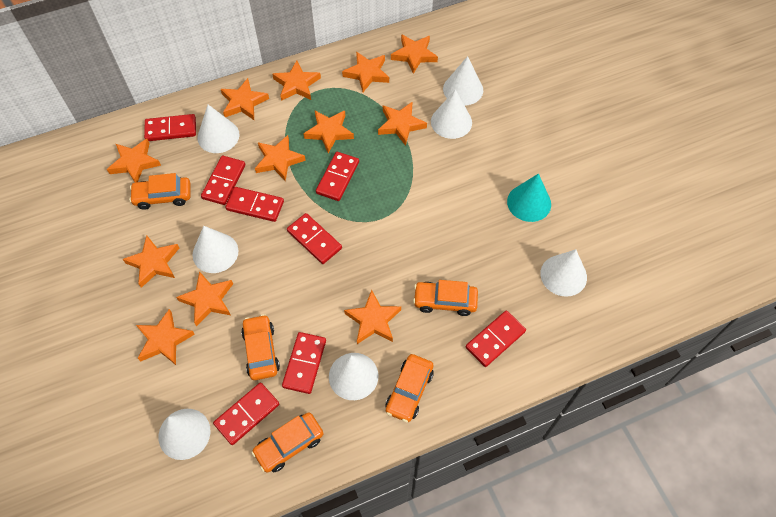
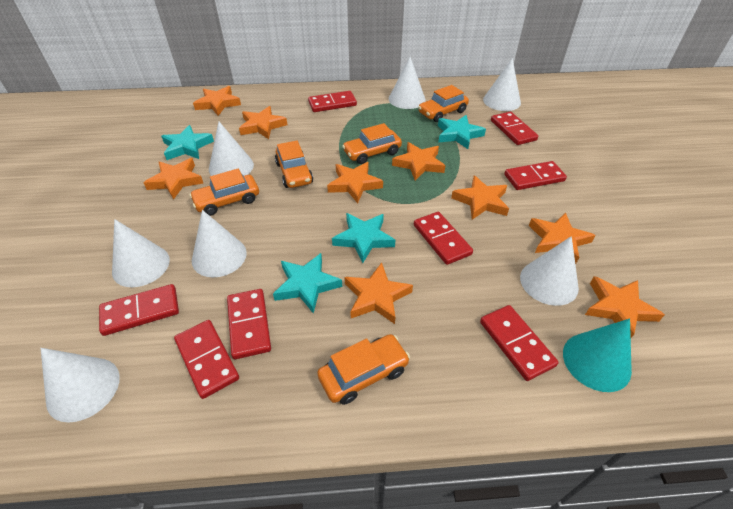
orange star: [107,139,161,182] [123,235,179,288] [136,309,195,365] [176,271,233,327] [221,78,269,120] [255,135,306,181] [272,61,321,101] [303,111,354,153] [342,52,389,92] [344,290,401,344] [378,102,427,146] [391,34,438,74] = 12 -> [143,158,204,200] [193,86,241,116] [239,106,287,139] [327,162,383,203] [344,262,413,324] [392,142,445,181] [451,175,509,219] [529,213,596,265] [585,276,665,338] = 9
turquoise star: none = 0 -> [161,125,214,160] [273,253,342,314] [332,213,395,263] [438,115,486,149] = 4

